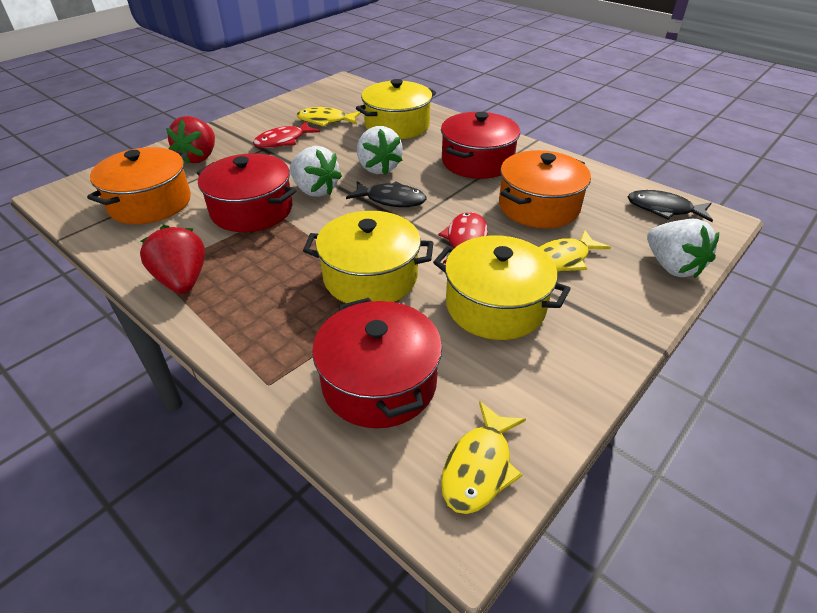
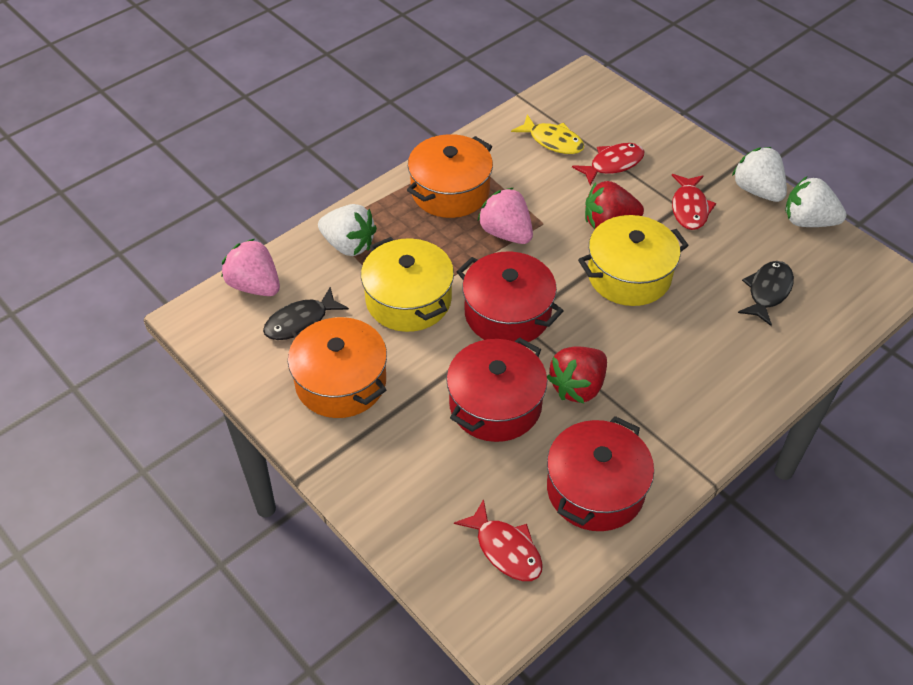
pink strawberry: none = 0 -> [222,239,280,296] [478,188,533,244] = 2
red fish: [253,121,320,148] [438,212,488,264] = 2 -> [454,499,543,581] [572,143,644,185] [672,174,716,230] = 3
yellow fish: [297,107,361,127] [441,401,526,514] [539,230,611,272] = 3 -> [511,114,585,154] = 1
yellow pot: [303,211,433,303] [356,79,436,139] [433,235,571,340] = 3 -> [361,237,454,332] [578,215,689,306] = 2

